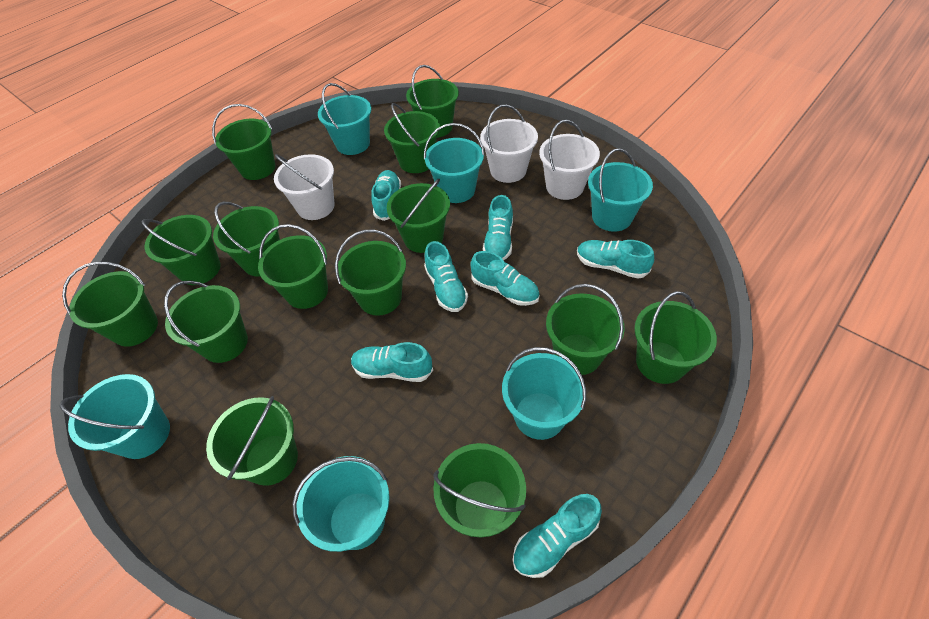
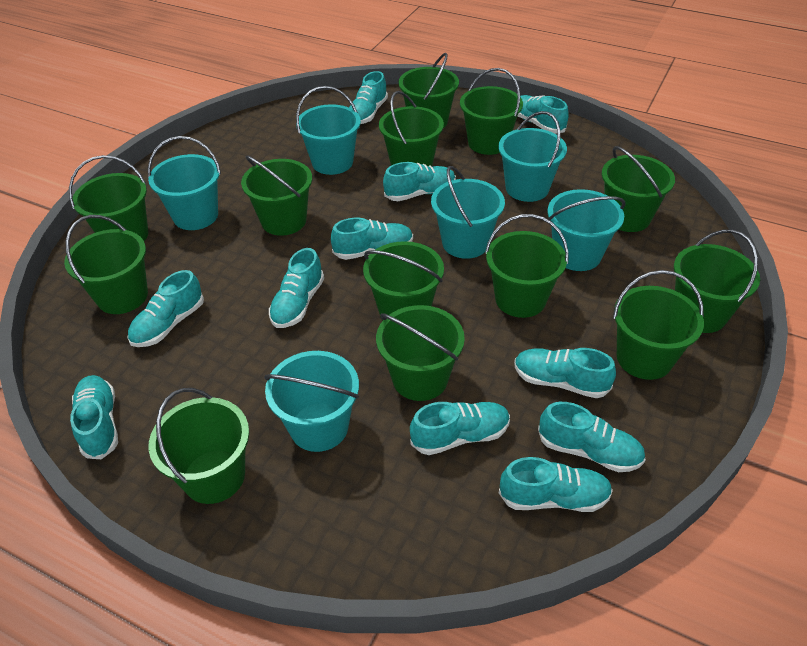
green bucket: [62,262,158,347] [142,215,221,285] [164,280,248,363] [206,396,298,486] [212,104,276,180] [213,202,280,277] [258,224,328,309] [335,230,406,316] [384,103,440,173] [387,179,450,253] [406,65,459,138] [433,443,526,537] [546,284,625,375] [634,291,717,384] = 14 -> [64,215,148,314] [69,155,148,241] [149,388,249,504] [241,155,312,236] [363,241,444,320] [376,305,465,401] [379,91,444,166] [399,53,459,128] [460,68,523,155] [485,214,569,318] [602,146,675,232] [613,270,704,380] [674,230,760,333] = 13
turquoise shoe: [351,342,433,382] [371,170,401,221] [424,241,468,312] [470,251,540,306] [483,195,513,260] [513,494,602,578] [577,240,654,278] = 7 -> [70,375,118,459] [127,270,204,347] [269,248,324,328] [331,218,413,260] [349,71,388,124] [383,162,456,201] [410,402,510,455] [499,457,613,512] [514,348,616,398] [518,95,569,134] [538,402,646,472] = 11
white bucket: [274,154,335,220] [480,104,538,183] [539,120,600,200] = 3 -> none = 0

